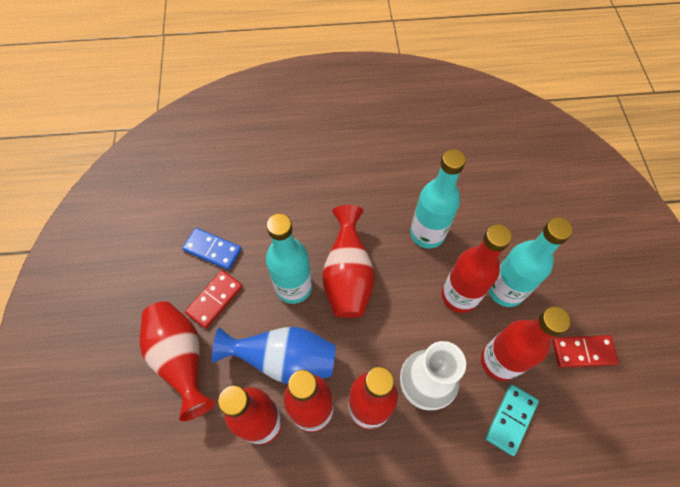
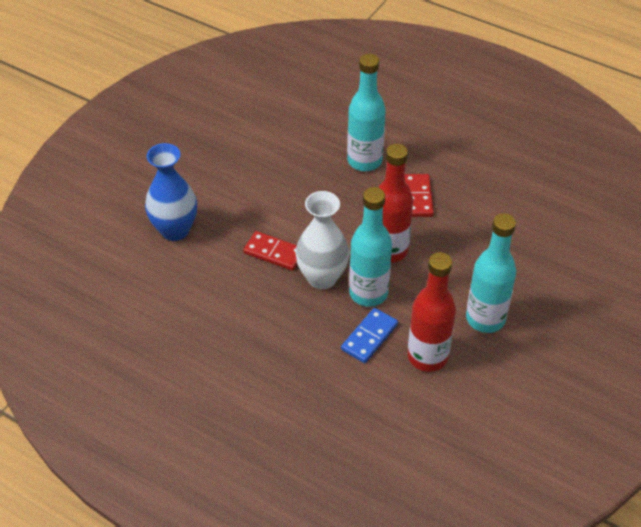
red bottle: [218,385,283,444] [284,370,333,432] [348,367,398,430] [442,224,512,313] [481,306,571,381] = 5 -> [378,144,413,263] [408,252,456,372] = 2
red vase: [140,301,215,421] [322,205,375,318] = 2 -> none = 0
turquoise domino: [485,384,539,456] = 1 -> none = 0

